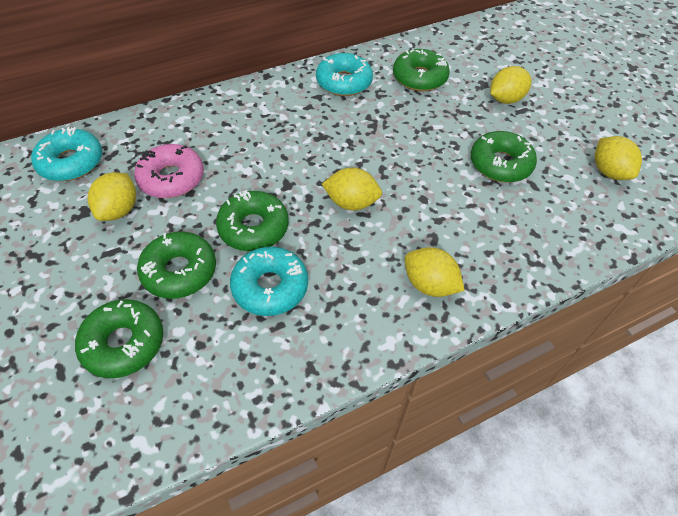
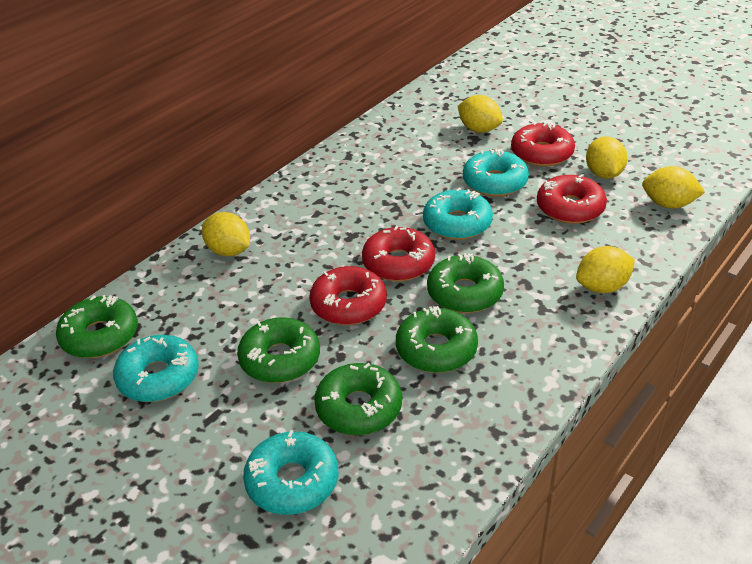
pink donut: [134,144,204,198] = 1 -> none = 0
red donut: none = 0 -> [309,266,387,325] [362,226,435,282] [511,122,575,166] [537,174,607,224] = 4
turquoise donut: [31,127,102,181] [230,247,308,316] [316,53,373,96] = 3 -> [113,335,199,402] [243,430,338,515] [423,188,493,240] [463,149,529,197] = 4

